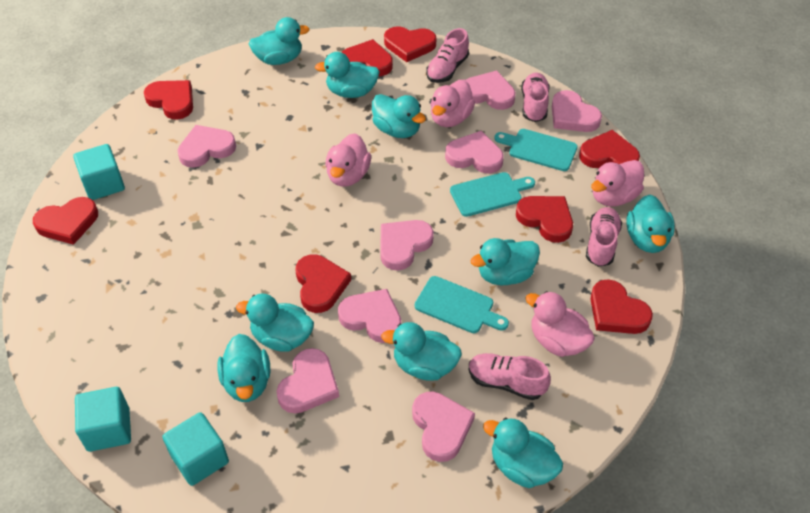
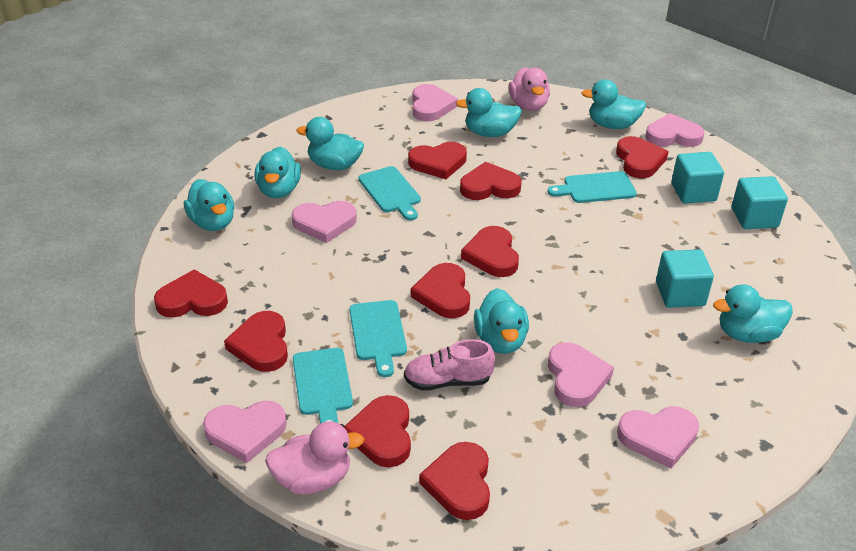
pink duck: [325,133,371,187] [431,80,475,127] [525,291,595,357] [591,160,644,207] = 4 -> [265,421,364,495] [508,67,550,111] = 2
pink heart: [177,125,236,168] [277,348,339,413] [338,289,402,343] [380,220,434,271] [412,392,475,462] [445,131,504,173] [465,71,516,110] [552,90,602,132] = 8 -> [203,401,287,463] [292,201,357,243] [413,84,458,121] [548,342,614,407] [617,406,699,468] [646,113,704,147] = 6
pink shoe: [426,28,469,83] [469,353,551,400] [521,72,549,122] [586,207,622,267] = 4 -> [404,339,495,391] = 1
red heart: [33,197,98,245] [144,80,193,120] [295,254,351,313] [341,39,393,76] [384,26,436,62] [516,196,573,243] [579,130,640,168] [590,279,653,334] = 8 -> [154,269,228,318] [224,311,288,372] [344,395,411,467] [408,142,467,179] [411,263,470,318] [419,442,490,520] [460,162,521,200] [461,226,519,277] [616,136,669,178] = 9
turquoise cutting board: [415,276,509,333] [450,172,535,217] [494,129,578,171] = 3 -> [293,348,353,424] [349,300,407,377] [359,166,421,220] [548,171,637,203] = 4
turquoise duck: [217,334,270,402] [236,293,314,352] [249,17,310,65] [315,52,379,98] [372,94,426,138] [381,322,462,381] [471,238,540,285] [483,418,563,488] [626,195,675,253] = 9 -> [184,179,235,231] [254,147,301,198] [297,117,364,170] [456,88,522,137] [474,288,529,354] [581,79,646,129] [713,284,793,343] = 7

